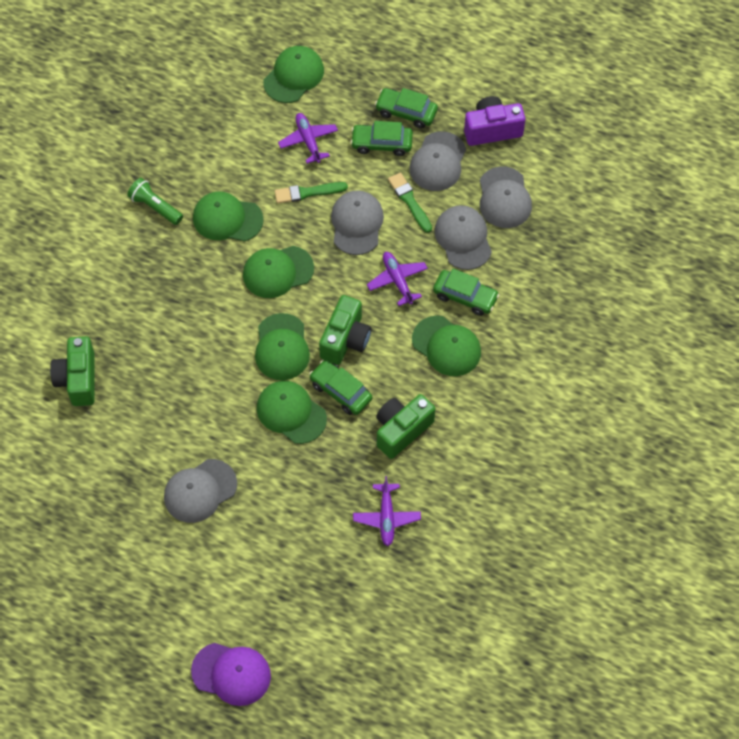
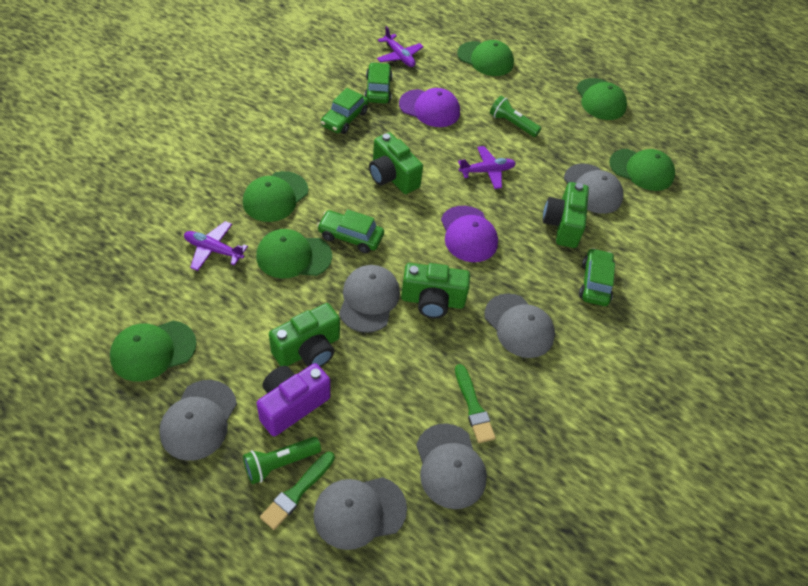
green camera: [50,336,95,406] [319,295,371,365] [376,394,435,459] = 3 -> [269,303,340,367] [369,132,423,194] [401,263,470,318] [543,182,589,248] = 4
green flashlight: [127,178,183,225] = 1 -> [243,437,321,484] [490,96,541,137] = 2
grey cap: [164,459,237,523] [331,190,384,255] [409,131,466,191] [434,205,492,270] [480,166,532,228] = 5 -> [159,380,237,461] [314,477,407,550] [339,265,400,333] [416,423,487,509] [484,293,555,358] [564,164,623,214] = 6
purple cap: [191,643,271,706] = 1 -> [399,88,460,127] [441,206,498,262] = 2

